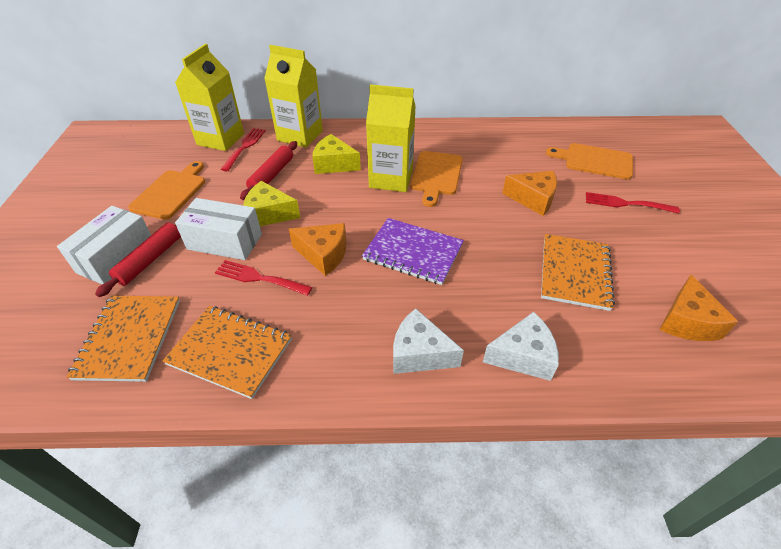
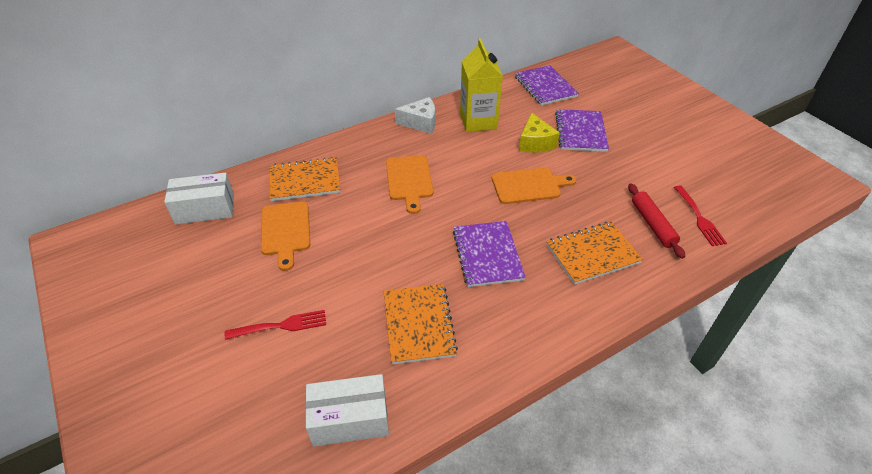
orange cheese: [289,223,346,276] [502,171,557,216] [659,275,738,341] = 3 -> none = 0
purple notebook: [362,218,464,285] = 1 -> [453,221,526,287] [515,65,579,105] [555,109,609,152] = 3
red fork: [215,260,312,296] [221,128,266,171] [586,192,680,214] = 3 -> [225,310,326,340] [674,185,727,246] = 2
red rolling pin: [95,223,181,297] [240,141,297,200] = 2 -> [628,183,685,259] = 1
white cheese: [393,308,464,374] [483,312,559,381] = 2 -> [395,97,435,134] = 1
yellow carton: [175,44,244,151] [264,45,323,148] [366,84,416,192] = 3 -> [460,38,503,132] = 1
yellow cheese: [243,181,300,226] [312,134,361,174] = 2 -> [519,112,560,153] = 1

